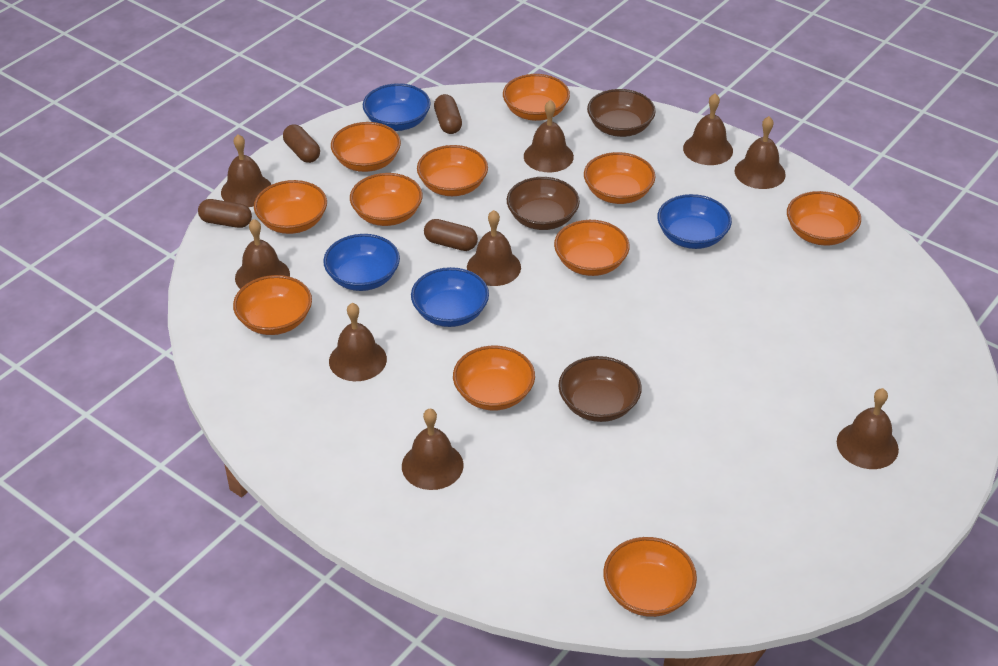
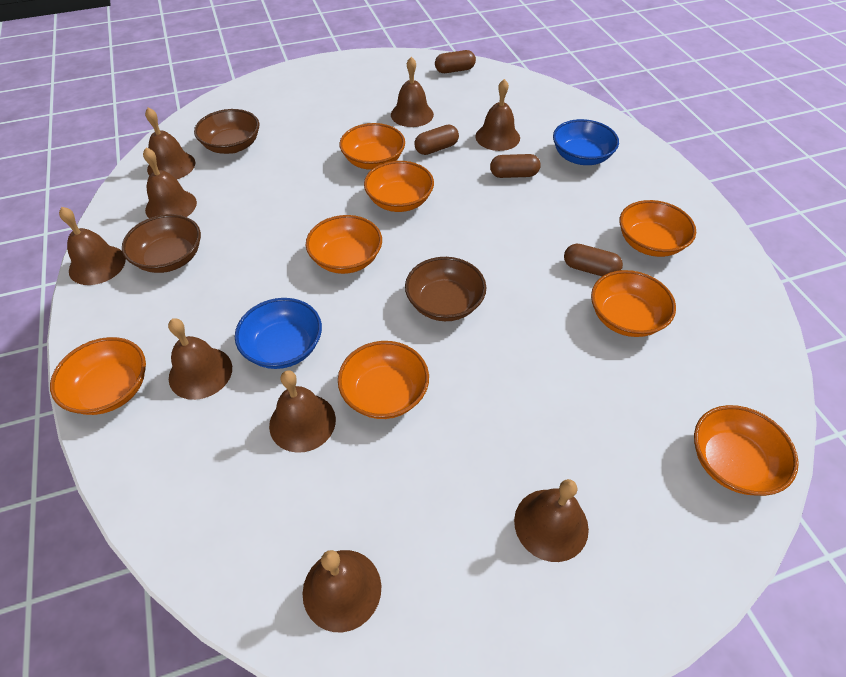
blue bowl: [323,234,400,291] [363,83,431,131] [411,267,489,327] [657,194,732,249] = 4 -> [235,298,322,369] [553,119,619,165] = 2
orange bowl: [233,275,312,335] [254,180,327,234] [331,122,401,172] [350,173,422,226] [417,145,488,196] [453,346,535,411] [503,74,570,121] [554,220,630,276] [584,152,655,204] [603,537,697,617] [787,191,861,245] = 11 -> [50,337,146,415] [306,215,382,274] [338,341,429,419] [339,123,405,170] [364,161,434,212] [591,270,676,337] [620,200,696,257] [694,405,799,496] = 8

